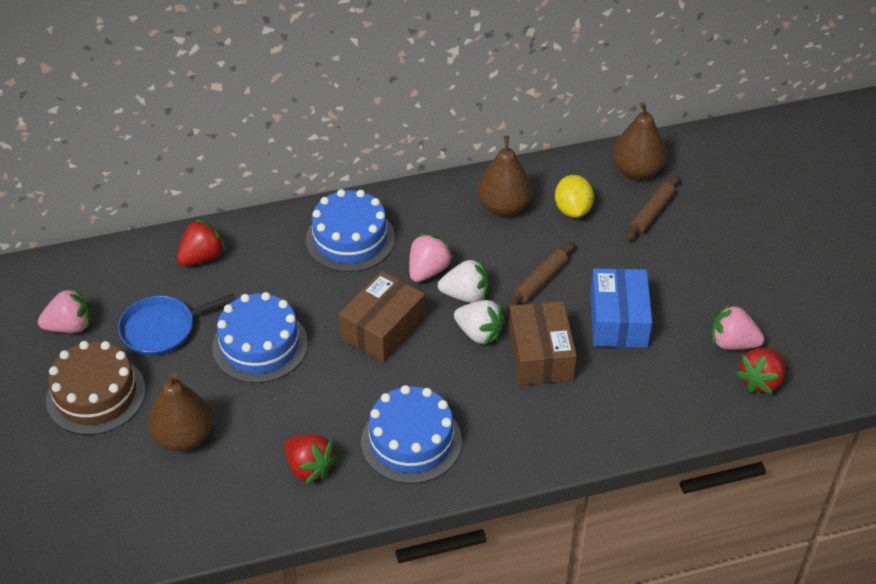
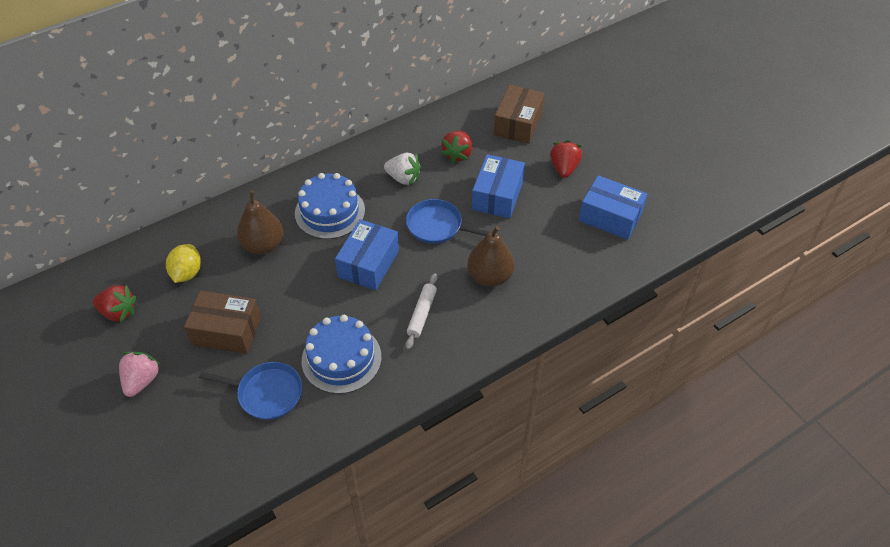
blue box: [590,268,652,348] = 1 -> [335,219,399,290] [472,154,525,218] [579,175,647,240] = 3
blue cake: [212,292,308,383] [306,189,395,272] [361,385,462,484] = 3 -> [295,173,365,239] [302,315,382,394] = 2
blue pan: [118,293,236,355] = 1 -> [199,362,302,420] [406,199,489,244] = 2
brown cake: [46,341,146,435] = 1 -> none = 0
brown pear: [148,372,213,452] [478,136,532,216] [612,102,667,180] = 3 -> [237,191,284,255] [467,226,515,287] = 2
brown rolling pin: [507,242,575,310] [626,175,679,241] = 2 -> none = 0
pink strawberry: [38,287,91,333] [409,233,454,282] [712,303,764,350] = 3 -> [119,352,161,397] = 1
white rolling pin: none = 0 -> [406,273,437,349] = 1
white strawberry: [438,258,489,303] [454,300,505,345] = 2 -> [384,153,421,185] = 1

